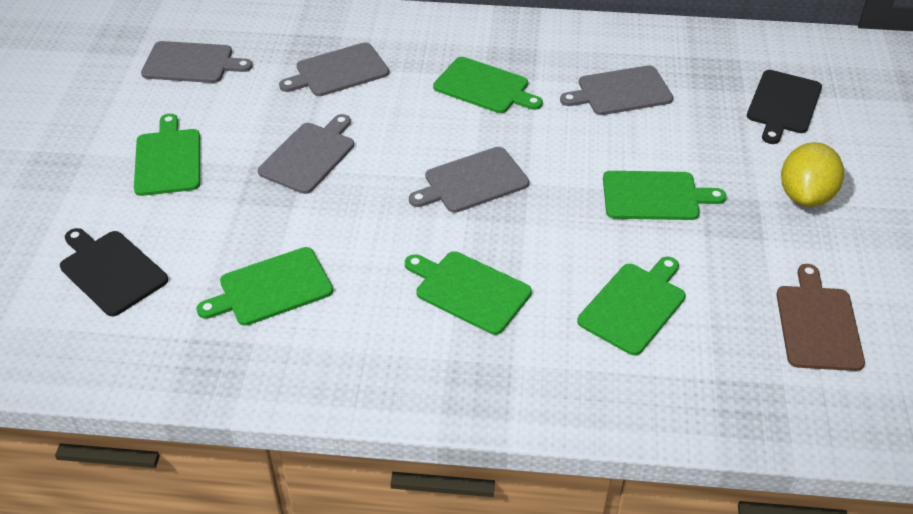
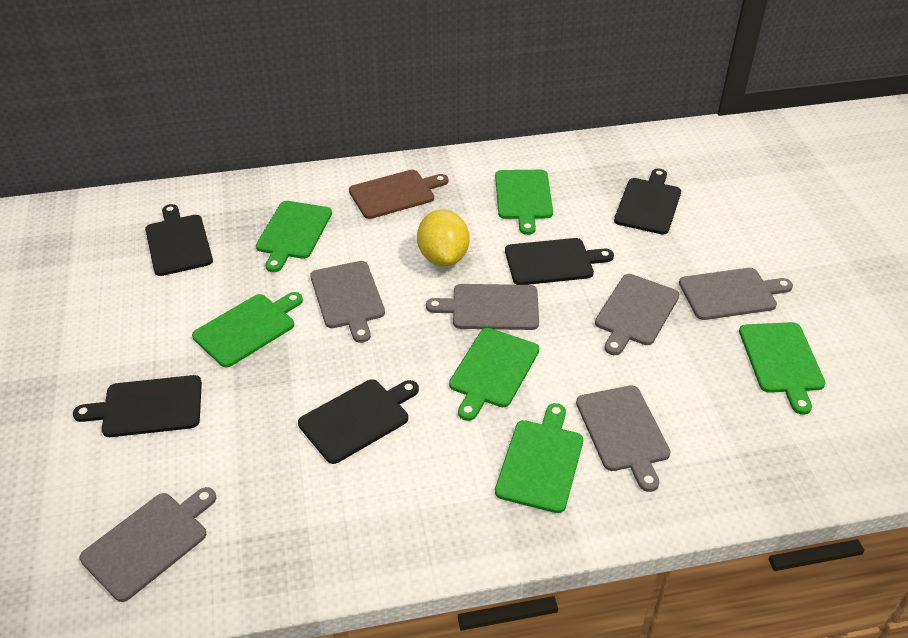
black cutting board: [60,228,168,316] [747,70,822,144] = 2 -> [73,375,202,437] [145,204,213,276] [298,379,419,464] [505,238,614,285] [614,169,681,235] = 5
grey cutting board: [141,41,253,83] [258,114,354,194] [279,42,389,96] [409,147,529,213] [560,65,673,115] = 5 -> [80,487,216,602] [310,261,385,343] [426,284,539,330] [576,386,670,492] [595,274,680,355] [679,268,793,320] = 6

